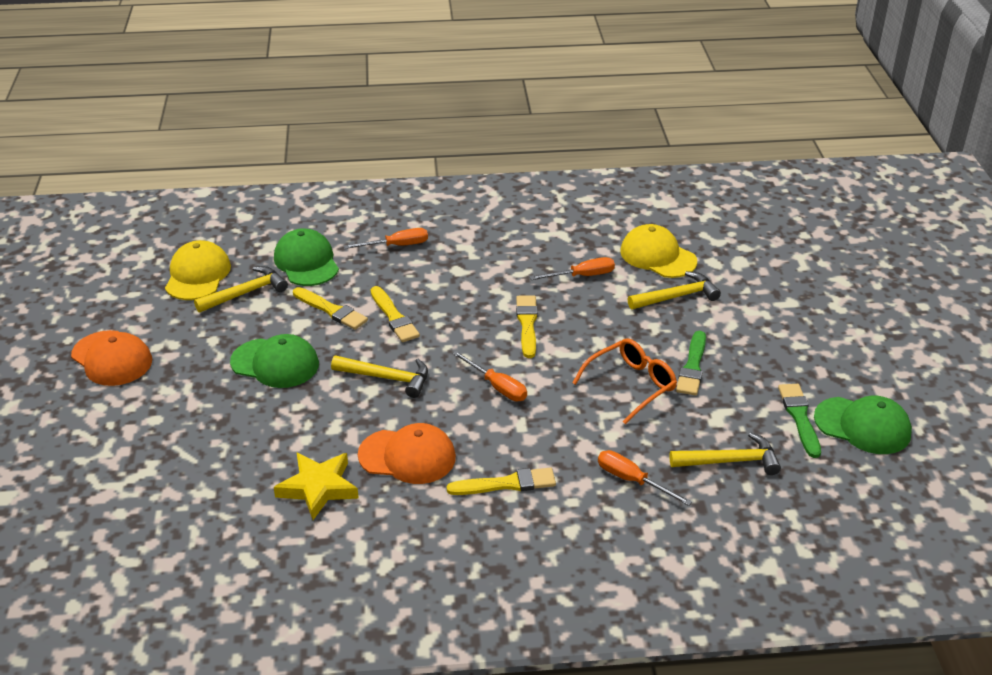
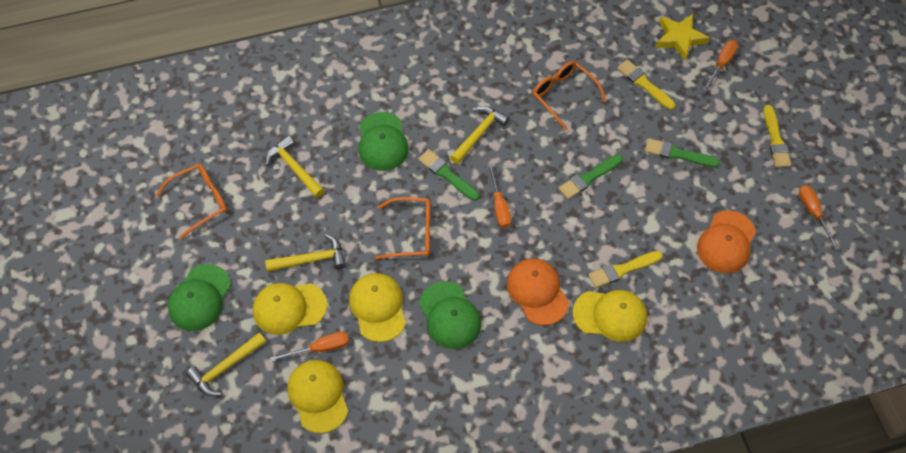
green brush: [676,331,706,396] [778,384,821,458] = 2 -> [418,149,479,201] [558,154,623,199] [645,138,720,167] = 3
orange glasses: [572,338,677,424] = 1 -> [156,164,227,239] [375,197,430,259] [533,61,607,131] = 3
yellow brush: [293,287,368,330] [370,286,420,342] [447,468,556,495] [516,295,538,358] = 4 -> [589,251,663,288] [617,60,675,110] [764,105,791,168] = 3
yellow cap: [165,240,231,300] [620,224,697,278] = 2 -> [253,283,327,335] [287,360,348,433] [349,273,406,342] [573,290,647,342] = 4

